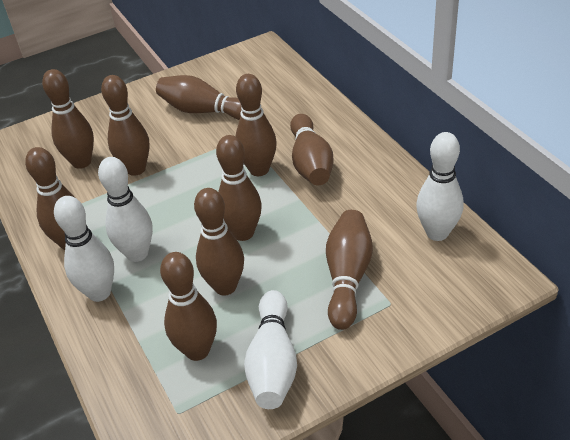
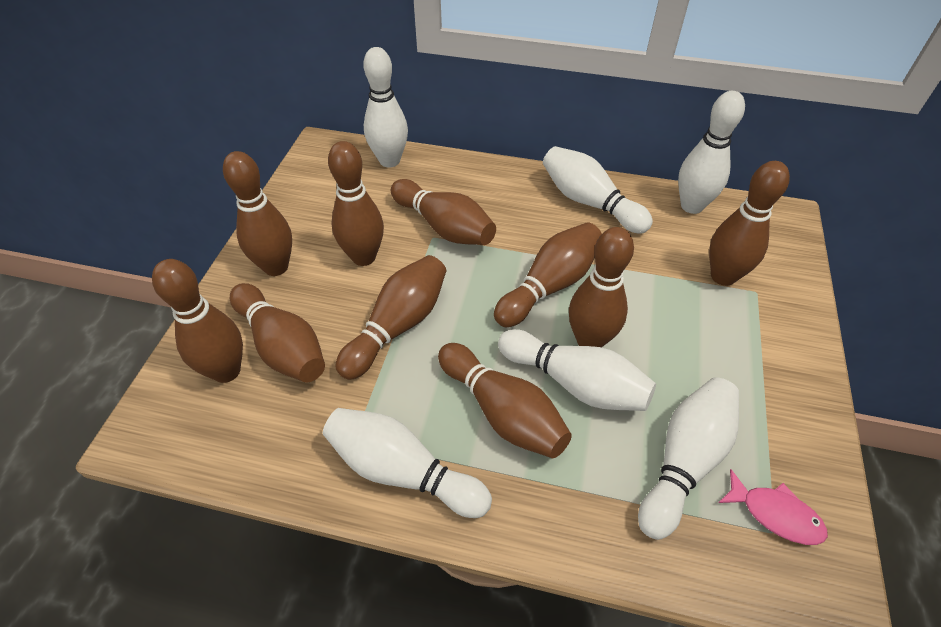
pink fish: none = 0 -> [718,469,828,545] = 1
white bowling pin: [54,196,114,302] [98,157,153,262] [244,290,297,409] [416,132,463,241] = 4 -> [323,408,492,518] [363,47,408,167] [498,329,656,411] [543,146,653,234] [638,377,739,540] [678,91,745,214] = 6

